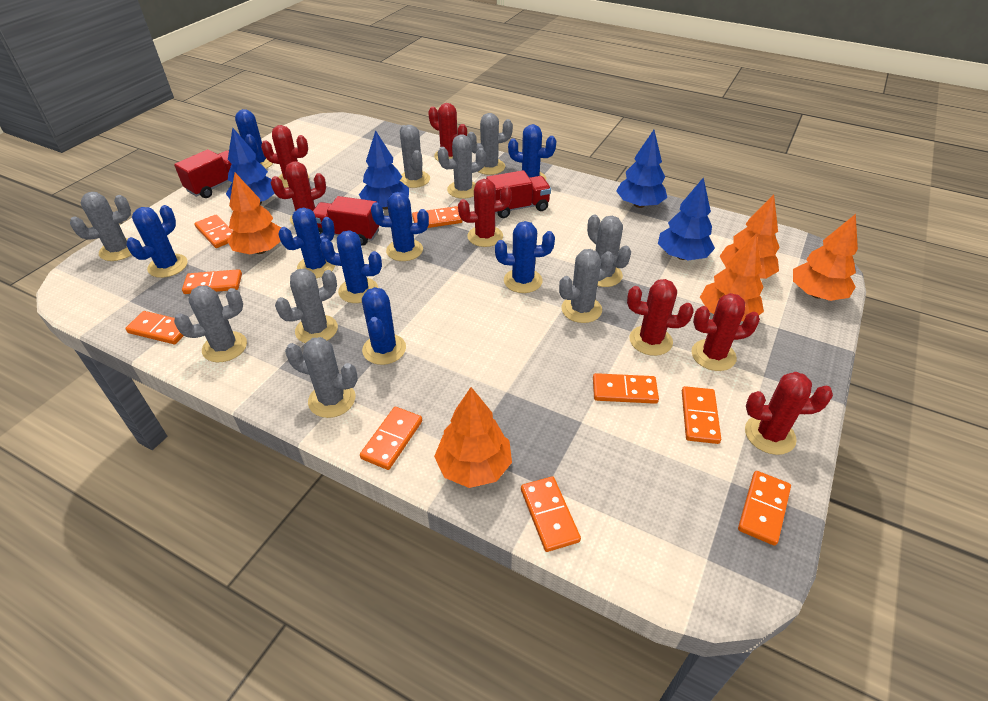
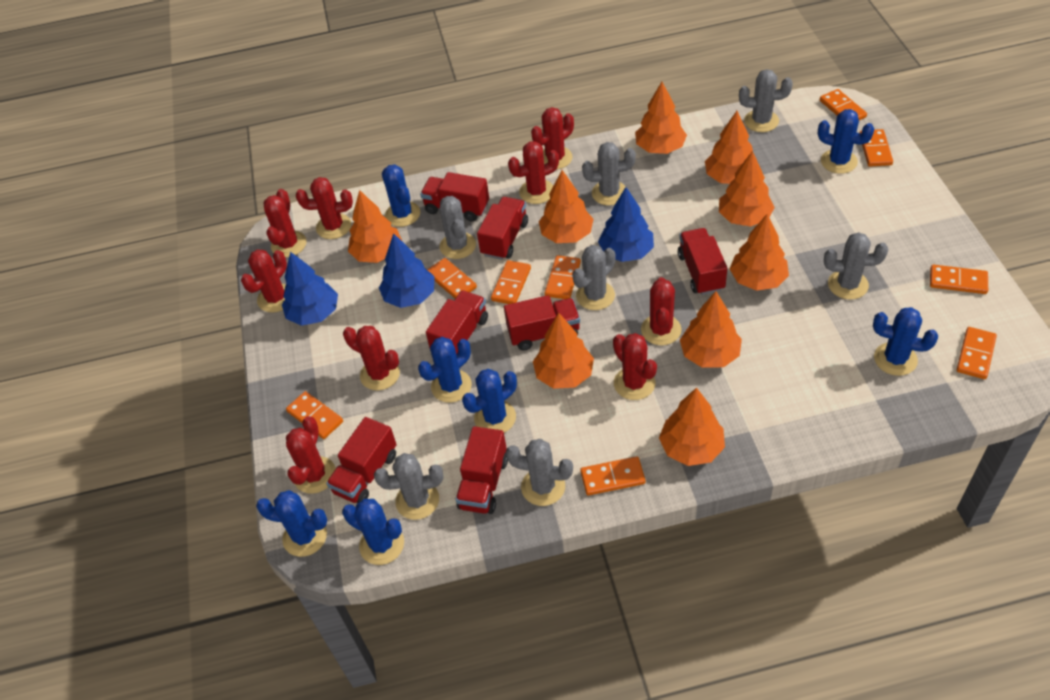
blue cactus: [126,205,188,278] [235,109,273,169] [278,208,335,278] [320,231,382,303] [362,287,406,365] [371,192,429,261] [495,221,555,293] [508,124,556,180] = 8 -> [256,490,327,557] [342,499,404,565] [382,164,420,227] [418,337,472,403] [462,369,517,433] [818,109,874,174] [873,307,938,376] = 7
blue tree: [226,128,275,205] [359,130,409,210] [616,130,667,208] [658,177,715,260] = 4 -> [282,252,338,326] [379,233,435,308] [598,187,654,262] = 3
grey cactus: [70,192,132,261] [174,285,247,362] [275,268,338,343] [285,337,358,418] [400,125,430,188] [438,134,486,199] [467,113,513,175] [559,249,614,323] [587,214,631,287] = 9 -> [374,453,444,520] [440,196,476,259] [506,439,573,506] [572,245,615,310] [582,142,636,205] [739,69,793,132] [824,232,888,300] = 7
orange tree: [227,173,281,254] [434,387,512,488] [700,233,764,321] [720,195,780,279] [793,214,858,301] = 5 -> [348,190,402,263] [533,313,594,389] [539,170,594,243] [635,82,687,154] [659,387,725,466] [680,291,742,368] [705,111,753,184] [719,151,775,226] [730,214,789,291] = 9
red cactus: [261,125,309,188] [271,161,326,225] [428,103,467,161] [458,179,512,247] [627,279,694,356] [691,293,760,371] [745,372,833,455] = 7 -> [241,249,287,312] [263,189,307,257] [286,416,336,494] [296,177,353,239] [343,326,400,391] [508,141,559,204] [531,107,574,170] [613,333,657,400] [641,277,682,345] = 9
red truck: [174,149,232,198] [313,196,379,246] [486,170,551,218] = 3 -> [326,417,397,503] [420,172,489,221] [426,291,488,354] [455,426,508,514] [477,197,528,260] [504,295,580,351] [678,228,727,295] = 7

